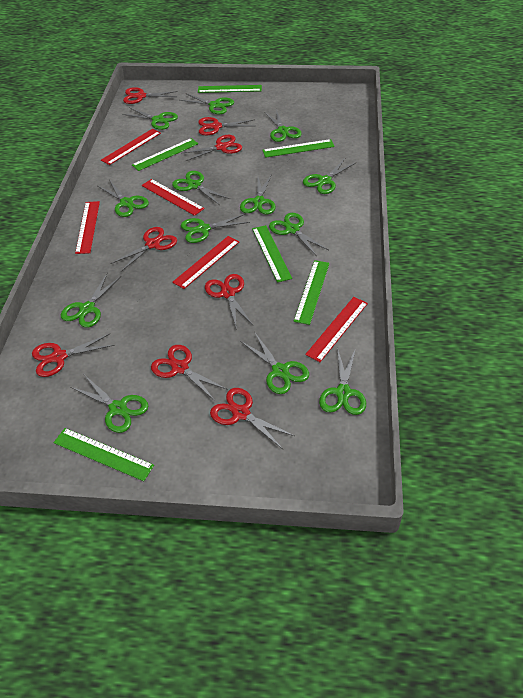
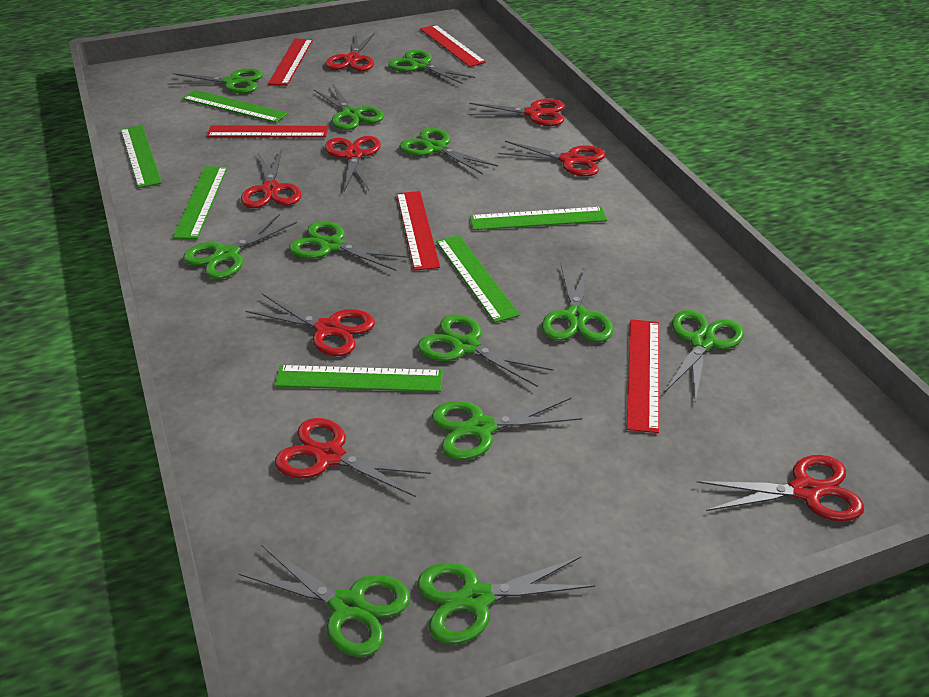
green scissors: [61,272,121,328] [70,375,148,433] [98,180,149,217] [122,107,178,130] [172,171,230,205] [180,93,234,114] [181,214,250,243] [240,174,276,214] [240,333,309,394] [264,109,302,142] [269,213,328,256] [303,159,357,194] [319,347,366,415] = 13 -> [167,68,263,93] [183,214,297,279] [239,545,410,657] [289,221,409,271] [314,84,384,130] [388,50,475,84] [399,128,498,174] [417,556,595,644] [418,314,553,387] [432,398,582,460] [542,264,613,342] [664,310,744,402] = 12

